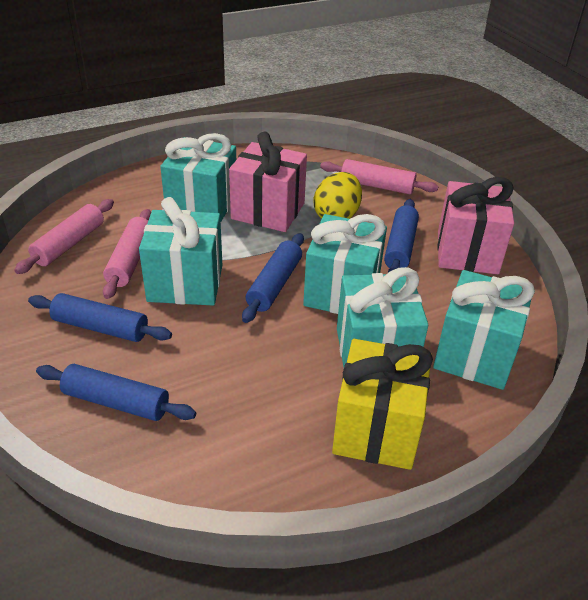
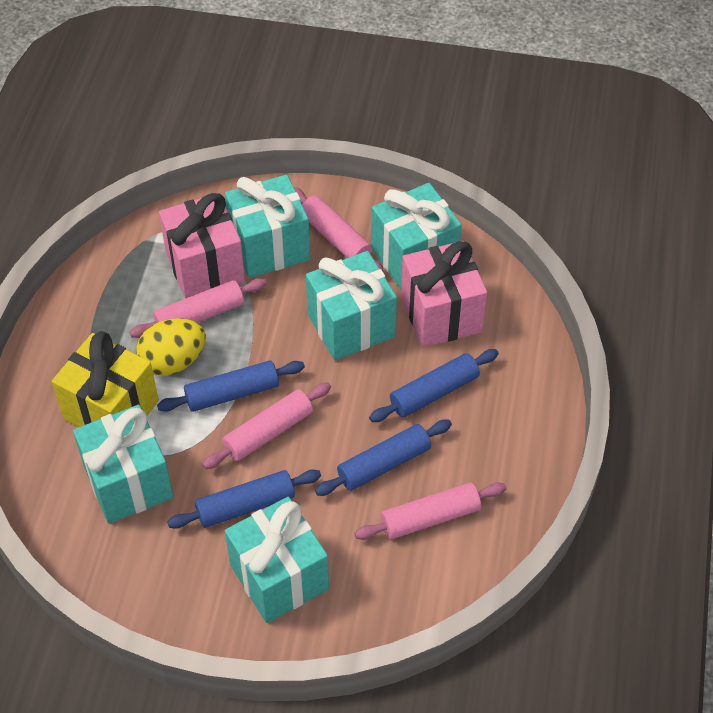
pink rolling pin: [14,199,114,274] [103,209,151,299] [320,159,439,194] = 3 -> [129,278,267,338] [202,382,331,469] [294,187,384,272] [354,482,507,540] = 4

